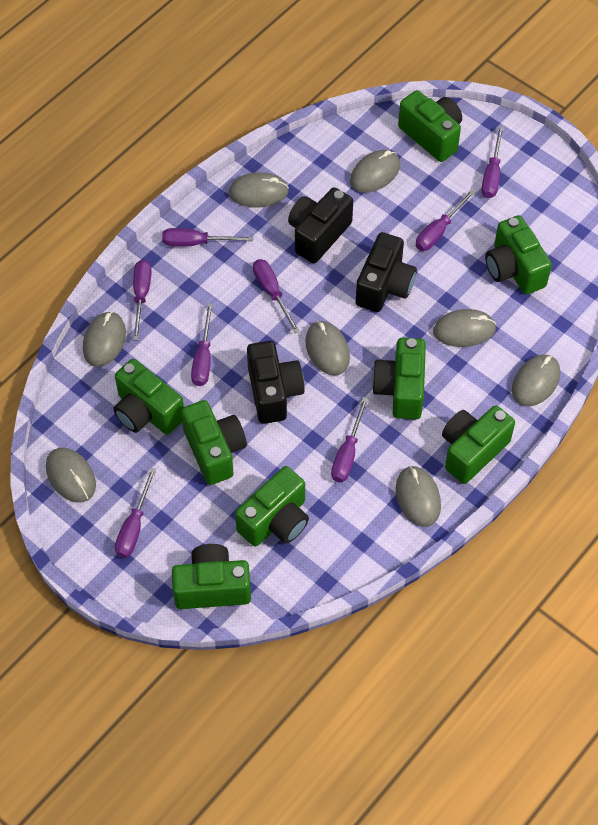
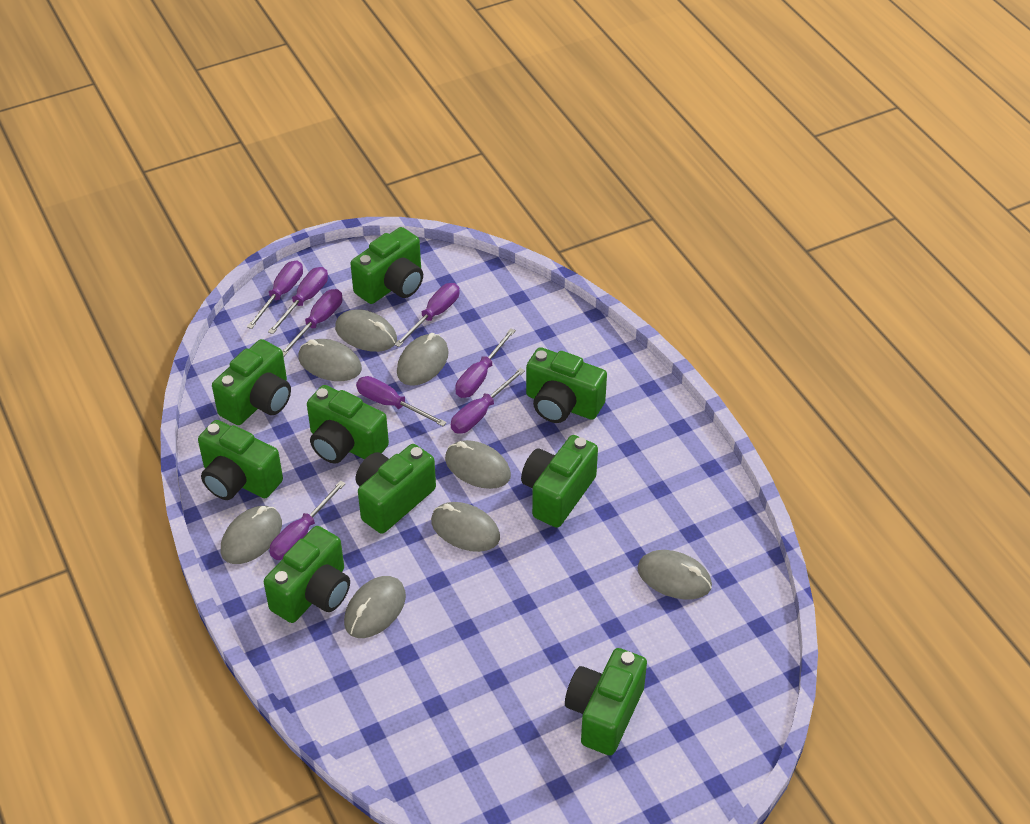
black camera: [247,341,305,424] [288,187,353,263] [356,232,417,312] = 3 -> none = 0
green camera: [113,359,184,434] [172,544,251,609] [181,400,247,485] [235,466,309,547] [372,338,426,419] [398,90,462,162] [442,405,515,484] [485,215,552,294] = 8 -> [198,420,283,500] [212,339,291,425] [264,526,350,623] [307,385,389,464] [350,227,423,304] [356,444,436,534] [521,435,598,528] [526,347,607,423] [565,648,647,756] = 9

